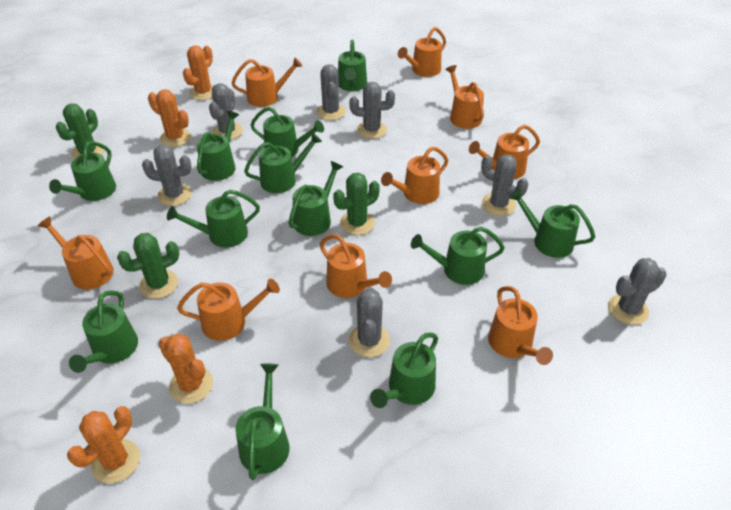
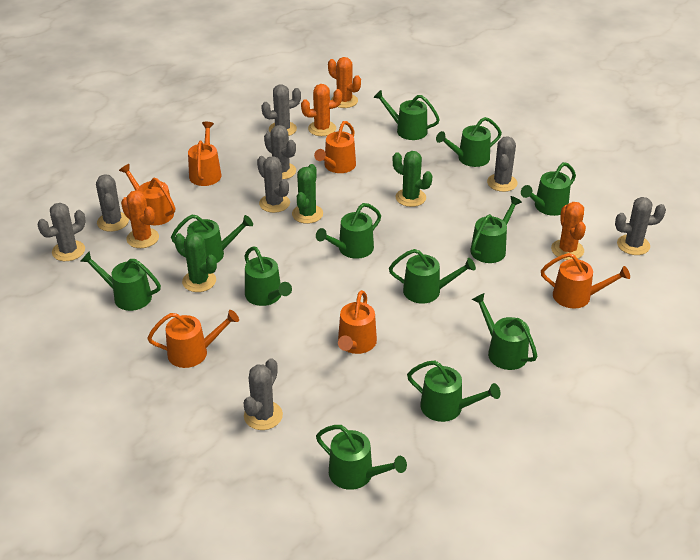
grey cactus: [142,145,192,206] [209,83,243,140] [316,64,346,120] [349,82,395,139] [349,287,390,357] [481,154,528,216] [608,258,667,325] = 7 -> [38,203,86,261] [96,174,129,232] [244,358,283,430] [257,156,290,213] [261,84,301,136] [264,125,296,179] [487,136,517,192] [615,197,666,255] = 8
orange watering can: [38,216,114,289] [177,279,280,341] [232,57,302,107] [320,234,392,298] [381,147,449,204] [398,27,446,77] [445,65,484,129] [469,125,540,179] [488,286,553,365] = 9 -> [119,164,175,225] [147,310,239,368] [188,122,221,186] [314,121,356,173] [338,290,377,354] [541,253,630,309] = 6

